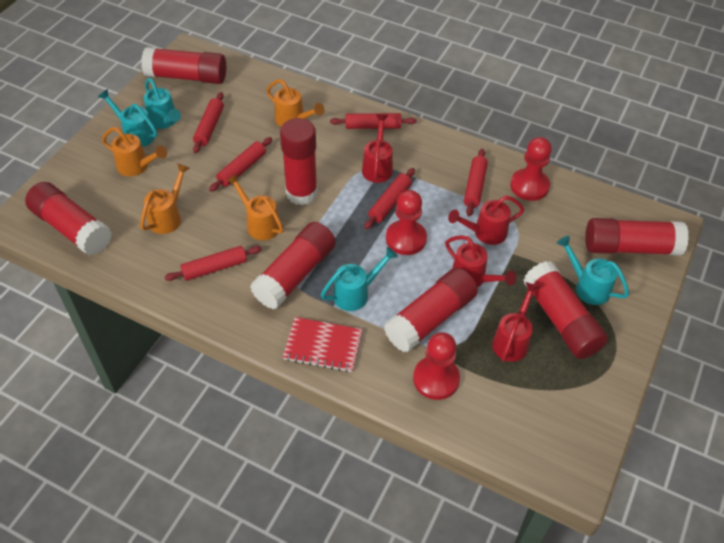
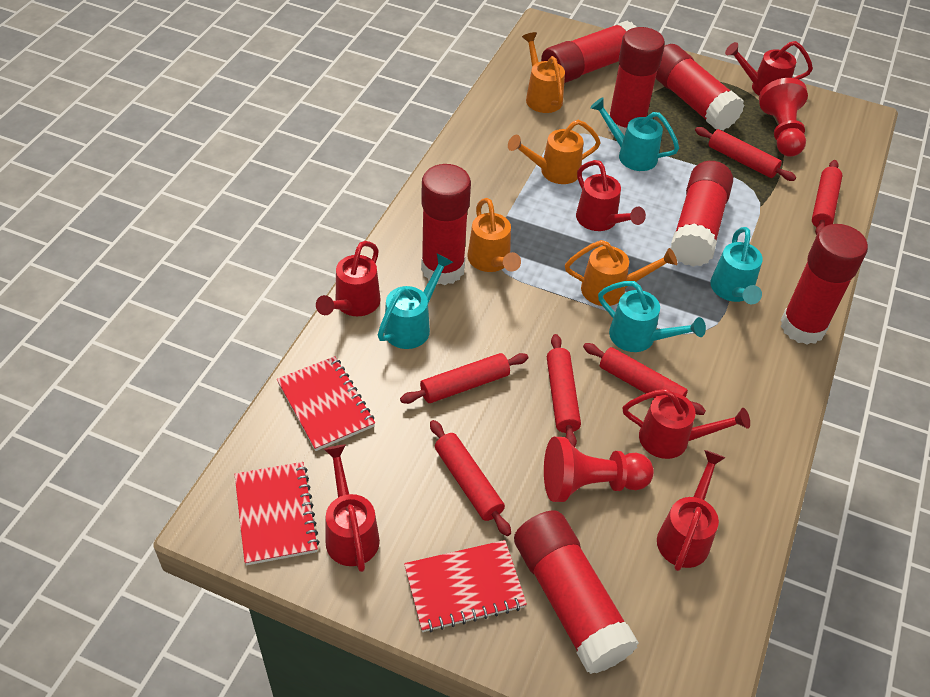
red notebook: [283,317,363,372] = 1 -> [235,462,320,565] [277,356,375,451] [404,540,527,632] = 3
red pawn: [386,190,427,255] [413,332,460,400] [510,137,552,201] = 3 -> [544,437,654,502] [759,78,808,157] = 2
red watering can: [362,114,393,183] [445,235,516,287] [448,196,524,245] [492,282,540,362] = 4 -> [316,241,381,316] [324,445,380,572] [576,160,646,231] [623,389,750,459] [657,450,726,571] [725,41,813,95] = 6

